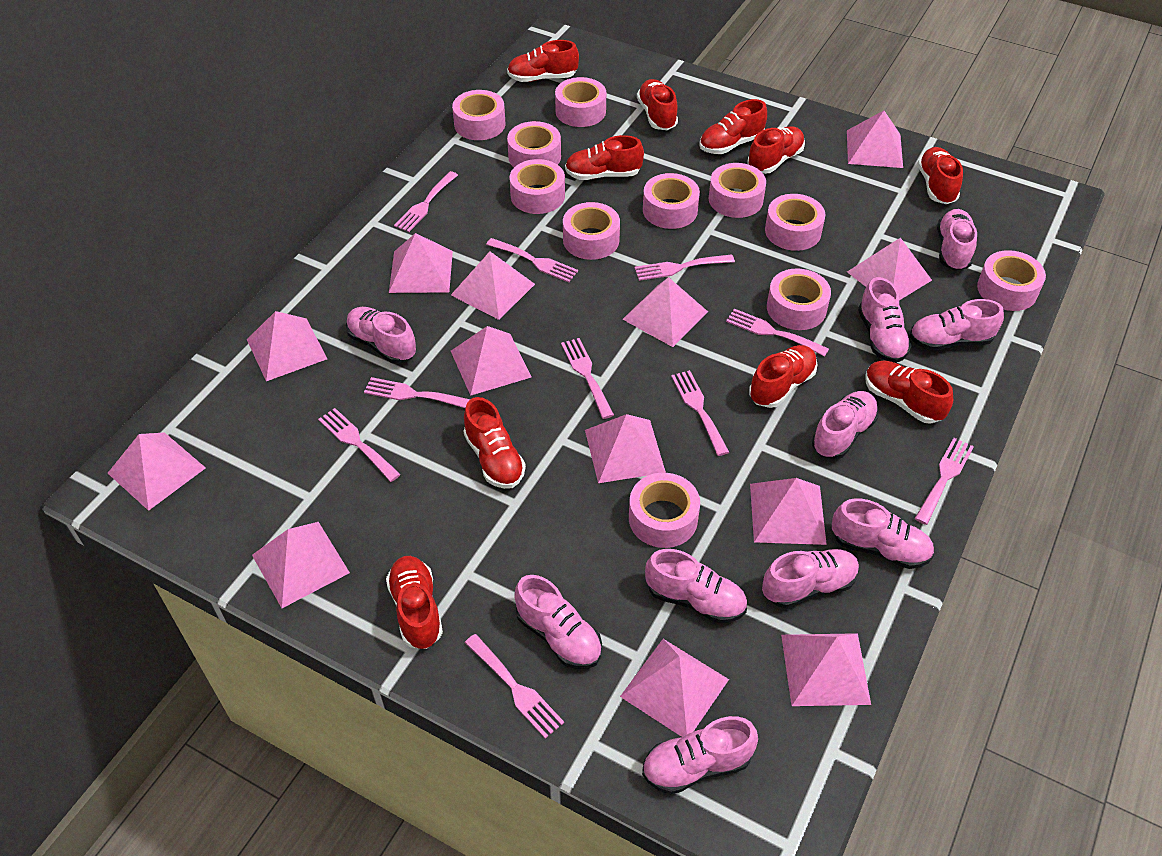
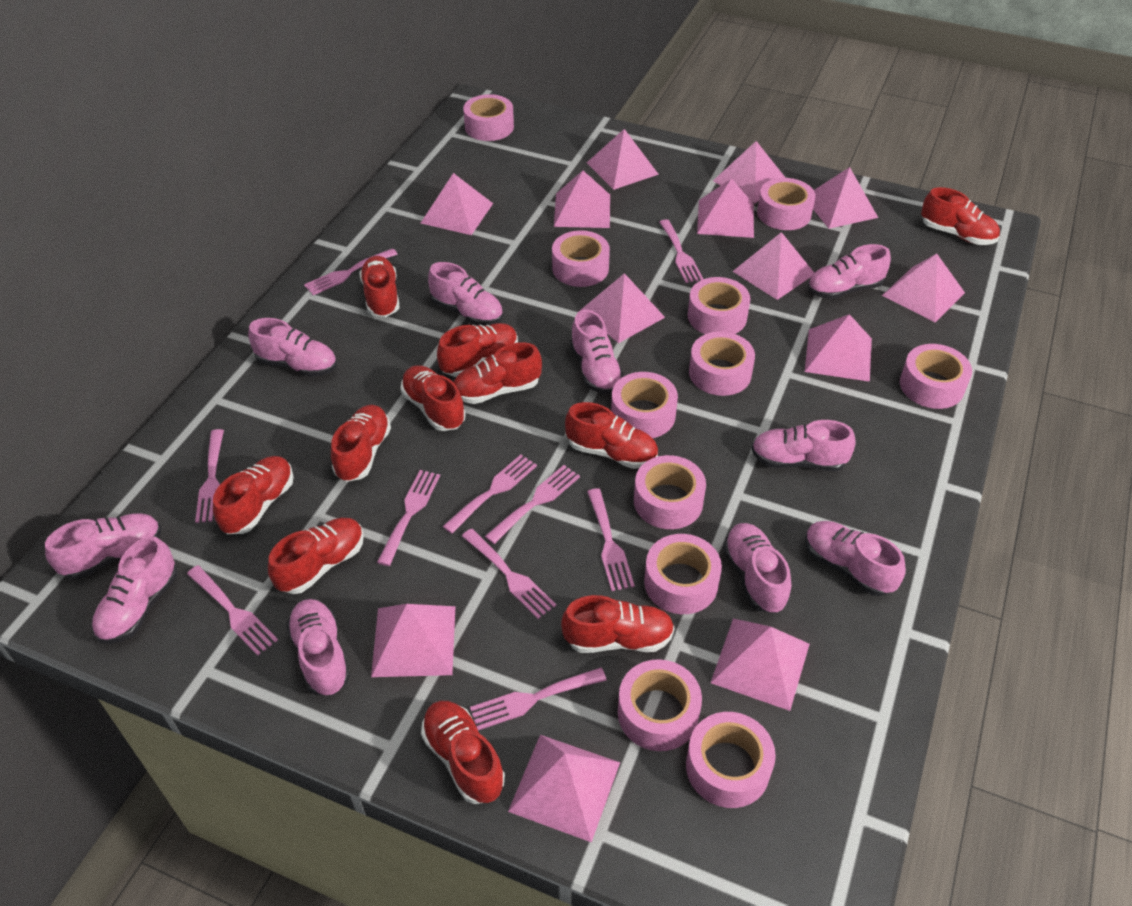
red shoe: [386,556,443,649] [464,397,526,489] [507,40,579,82] [565,135,644,180] [637,79,678,130] [699,99,767,154] [748,126,805,174] [749,345,818,408] [865,361,953,424] [917,147,963,204] = 10 -> [213,456,294,534] [268,518,364,594] [331,405,391,482] [359,256,400,317] [400,365,466,431] [421,701,505,804] [437,323,518,377] [454,342,542,404] [561,595,675,653] [565,402,658,469] [921,187,1000,245] = 11

